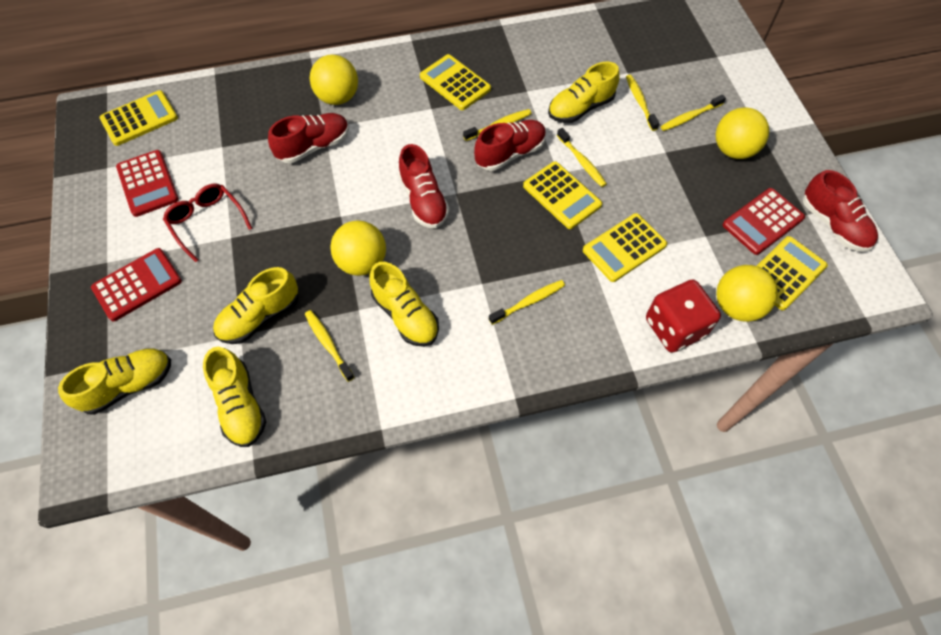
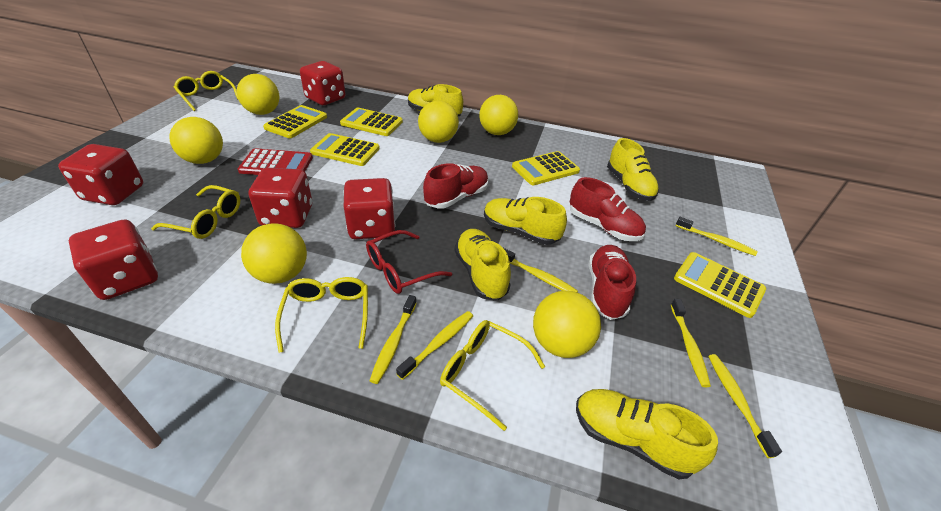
red calculator: [91,248,182,321] [116,150,179,217] [723,188,805,255] = 3 -> [238,148,313,175] = 1
red dice: [646,279,721,353] = 1 -> [58,144,143,205] [68,219,158,300] [249,167,312,228] [300,61,345,105] [343,178,395,239] = 5
red shoe: [268,113,349,163] [398,144,449,228] [474,120,546,171] [803,170,878,252] = 4 -> [423,163,488,209] [570,177,646,241] [588,245,636,320] = 3
yellow ball: [310,55,358,105] [330,221,386,276] [716,107,769,159] [716,265,778,322] = 4 -> [169,117,223,164] [237,74,280,115] [241,223,307,284] [418,101,459,143] [479,95,518,135] [533,291,601,358] = 6
yellow glasses: none = 0 -> [151,185,240,239] [174,71,238,111] [275,277,368,353] [440,320,545,431] = 4

